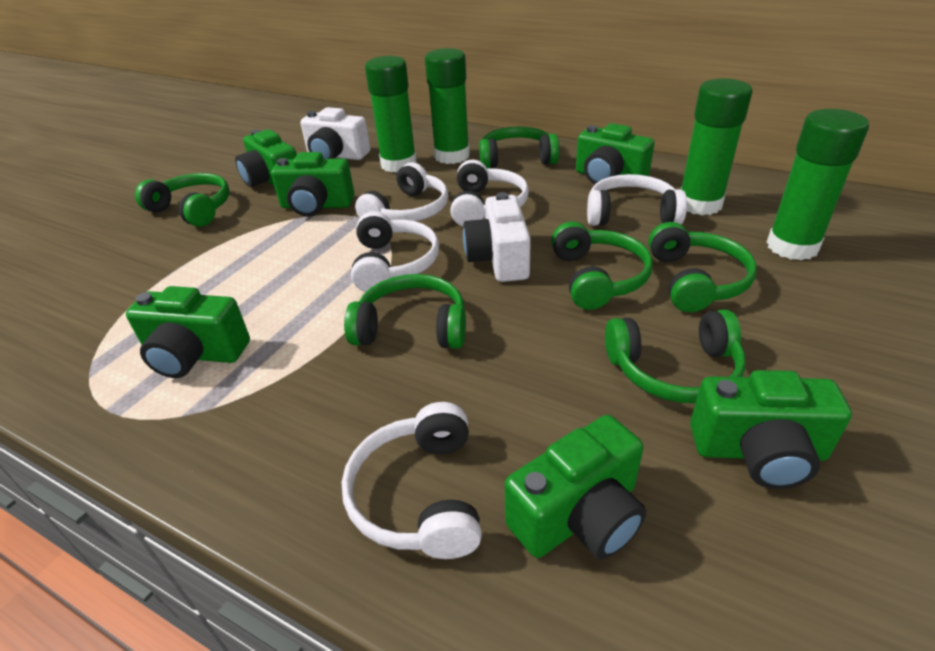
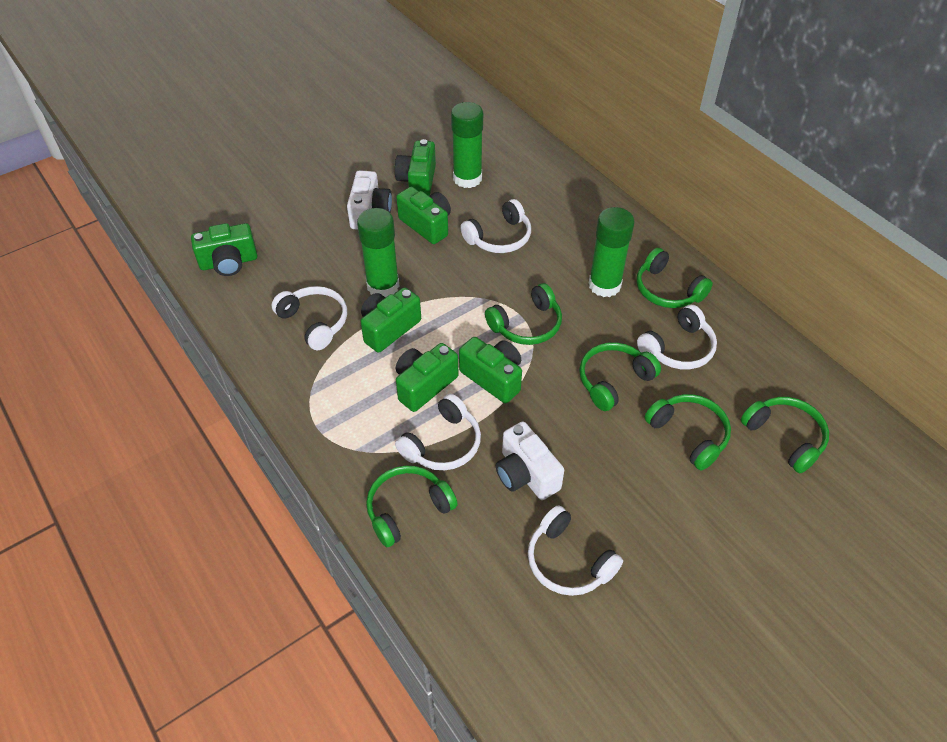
green glue stick: [365,56,417,173] [425,48,470,164] [681,78,753,215] [766,109,869,260] = 4 -> [357,208,400,297] [451,102,483,188] [589,207,635,297] = 3

